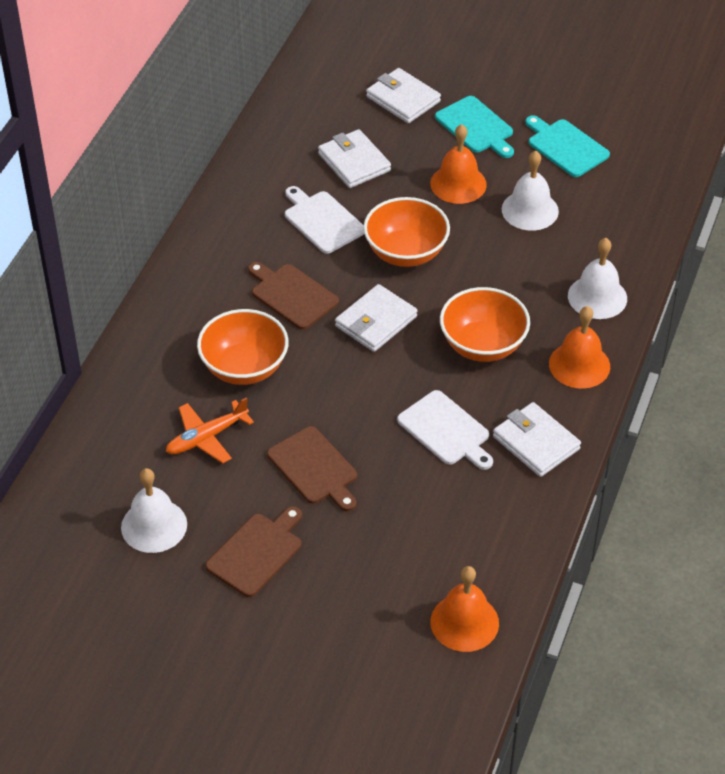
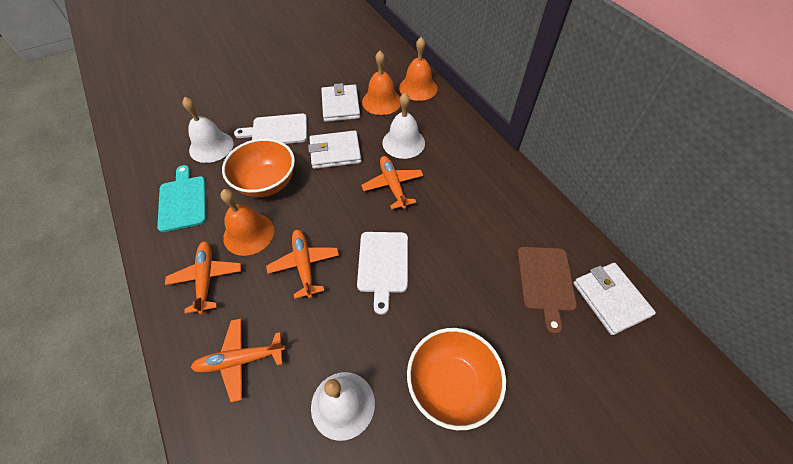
brown cutting board: [206,506,302,597] [248,262,339,330] [267,426,357,511] = 3 -> [517,247,577,334] = 1
orange bowl: [197,309,289,385] [363,197,450,267] [440,287,530,362] = 3 -> [222,138,295,197] [407,328,506,430] = 2
orange plane: [166,397,254,463] = 1 -> [165,241,241,314] [191,319,285,402] [266,230,339,299] [361,156,423,210] = 4
turquoise cutting board: [435,96,514,158] [525,115,610,177] = 2 -> [157,165,206,232] = 1
white wallet: [318,129,391,188] [335,284,418,352] [366,68,441,123] [493,402,581,477] = 4 -> [308,131,361,169] [321,83,360,122] [573,263,656,335] = 3

